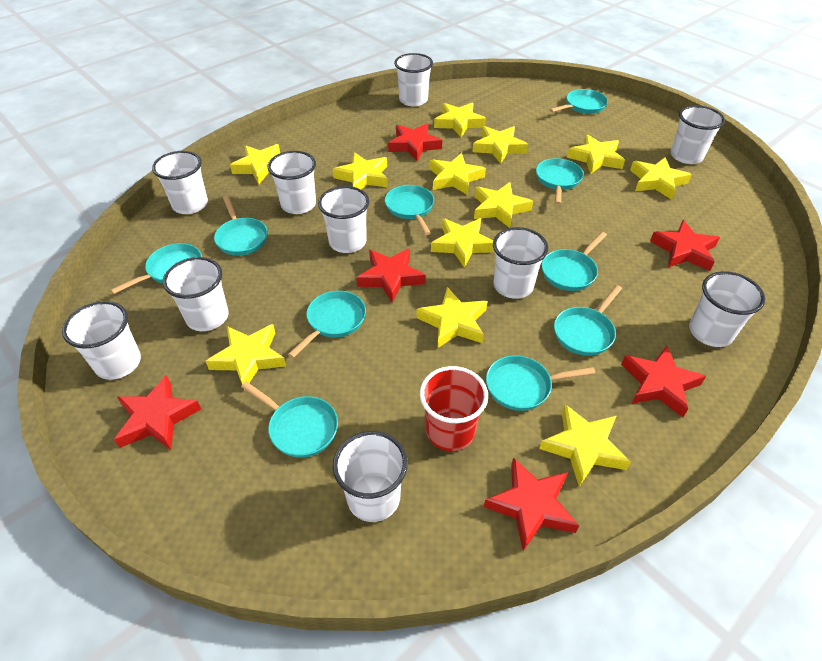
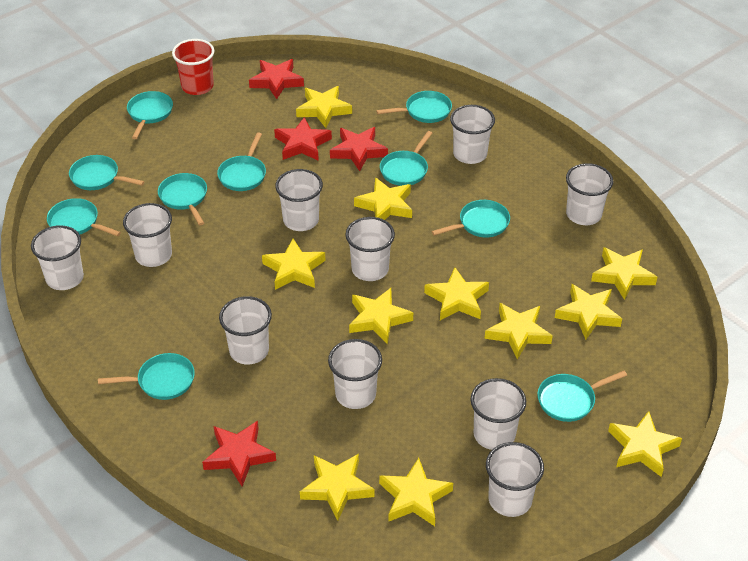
red star: [114,375,201,450] [356,248,425,303] [388,123,442,161] [484,458,579,551] [621,346,706,417] [650,220,720,271] = 6 -> [202,421,276,487] [249,59,304,99] [274,117,332,161] [330,127,388,171] = 4
yellow star: [206,324,286,391] [230,144,280,184] [333,152,388,189] [417,287,488,349] [430,153,486,195] [431,218,495,268] [434,102,486,138] [472,126,528,164] [474,182,533,228] [539,404,631,487] [567,134,625,174] [630,157,692,200] = 12 -> [262,239,325,290] [296,86,352,128] [300,454,374,521] [349,288,413,345] [354,177,412,220] [379,458,453,526] [424,267,489,320] [485,303,553,359] [555,284,622,340] [591,247,657,300] [608,411,682,477] = 11

